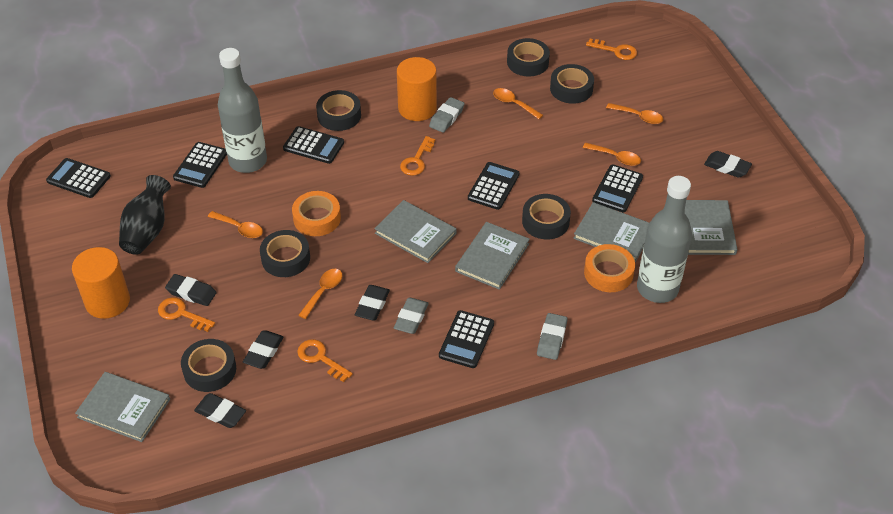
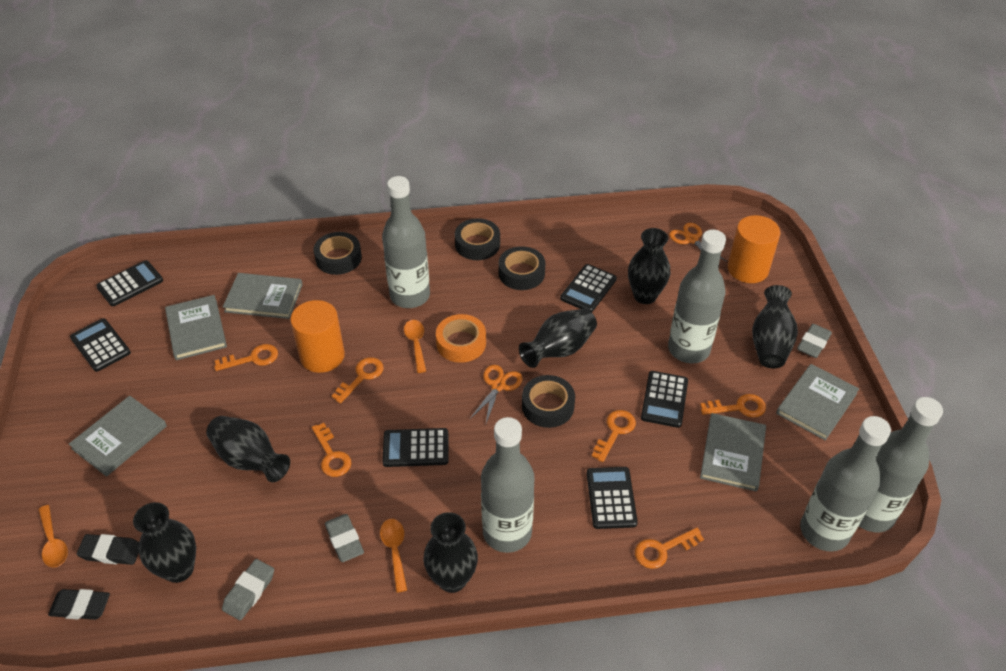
black eraser: [165,274,217,306] [194,393,246,428] [243,331,284,369] [355,285,390,320] [704,151,752,178] = 5 -> [48,589,110,620] [77,534,139,565] = 2
black tape: [181,339,236,392] [260,230,310,277] [316,90,361,131] [507,38,550,77] [522,194,571,239] [550,64,594,104] = 6 -> [314,232,362,275] [455,218,500,260] [498,246,545,290] [522,375,575,428] = 4
black vase: [119,175,171,255] = 1 -> [133,502,196,583] [206,416,290,482] [423,512,478,593] [519,309,597,368] [628,228,670,304] [752,285,798,368] = 6
grey bottle: [218,48,267,173] [637,176,692,303] = 2 -> [382,176,430,308] [481,417,534,553] [668,229,726,364] [800,416,891,552] [859,397,943,533] = 5
orange key: [158,297,215,332] [297,339,353,382] [400,136,435,176] [586,39,637,60] = 4 -> [214,344,278,371] [312,423,351,477] [332,357,384,403] [592,410,636,462] [635,528,704,569] [700,394,766,418] = 6
orange scissors: none = 0 -> [469,365,523,426] [669,223,726,261] = 2
orange spoon: [208,211,263,238] [298,269,342,319] [493,88,543,119] [583,143,641,166] [606,103,663,124] = 5 -> [38,505,68,567] [380,519,407,593] [404,320,426,373] = 3
orange tape: [292,191,341,236] [584,244,635,292] = 2 -> [436,314,486,363] = 1

